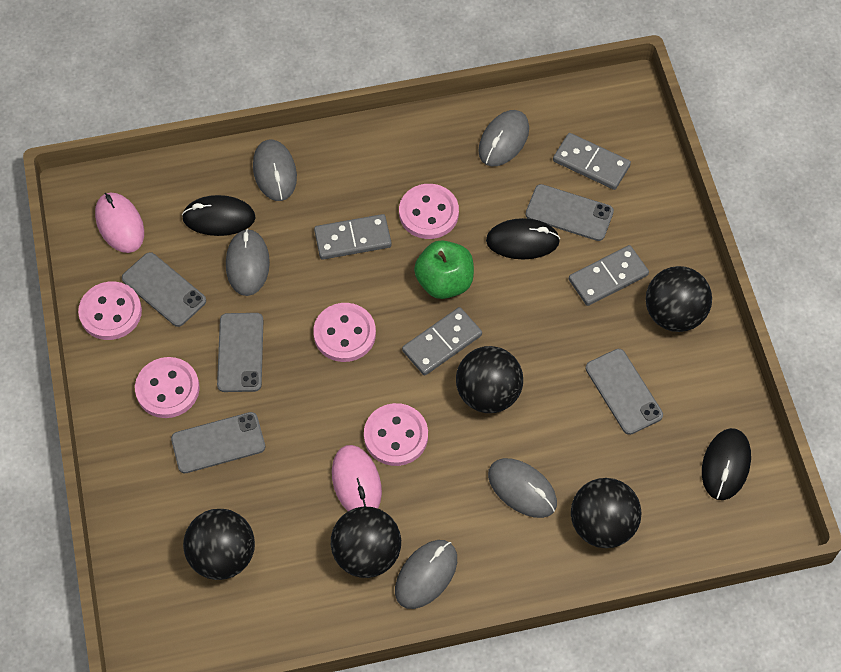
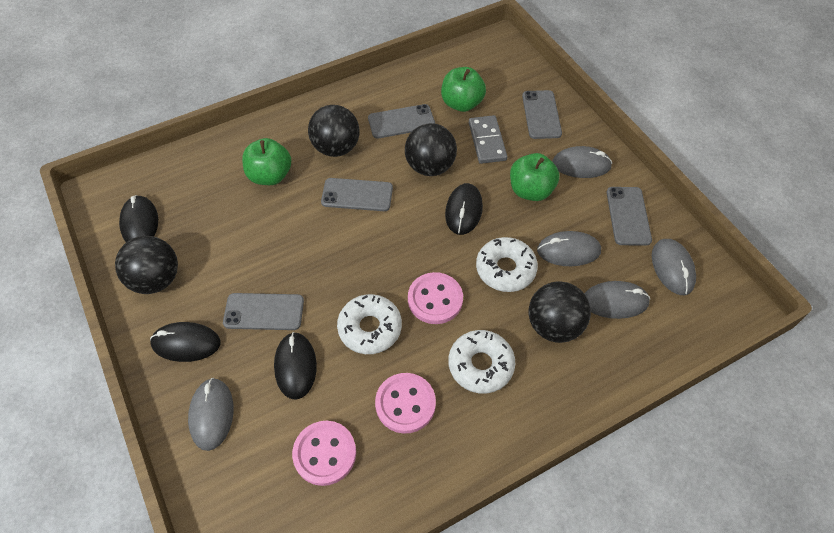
black ball: [183,509,255,580] [331,507,401,578] [456,346,523,413] [571,478,642,548] [646,266,712,332] = 5 -> [115,236,178,294] [308,105,360,157] [405,123,457,176] [529,281,591,343] = 4
black mouse: [182,195,256,236] [486,218,560,259] [702,428,751,500] = 3 -> [119,195,158,242] [150,322,220,362] [274,332,317,400] [445,183,483,235] = 4
green apple: [414,240,474,299] = 1 -> [242,138,291,185] [441,67,486,112] [510,153,560,201] = 3
grey domino: [314,214,392,260] [402,307,482,376] [553,133,631,190] [569,245,649,306] = 4 -> [469,115,507,164] = 1
pink button: [78,281,142,340] [135,357,200,418] [313,303,376,362] [364,403,428,466] [399,184,459,239] = 5 -> [292,421,356,486] [375,373,436,434] [408,272,463,324] = 3
pink mouse: [95,193,144,253] [332,445,382,511] = 2 -> none = 0
white donut: none = 0 -> [337,294,402,354] [448,330,515,394] [476,237,538,292] = 3

